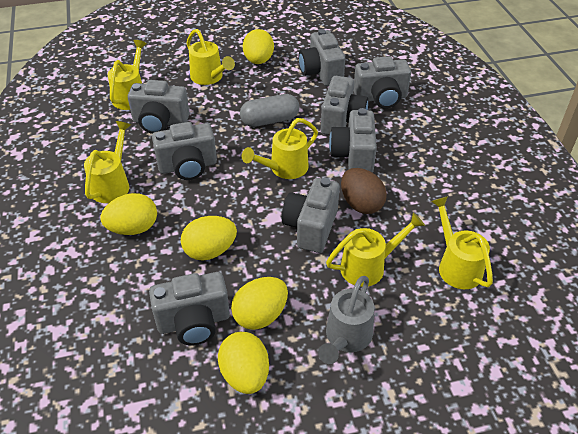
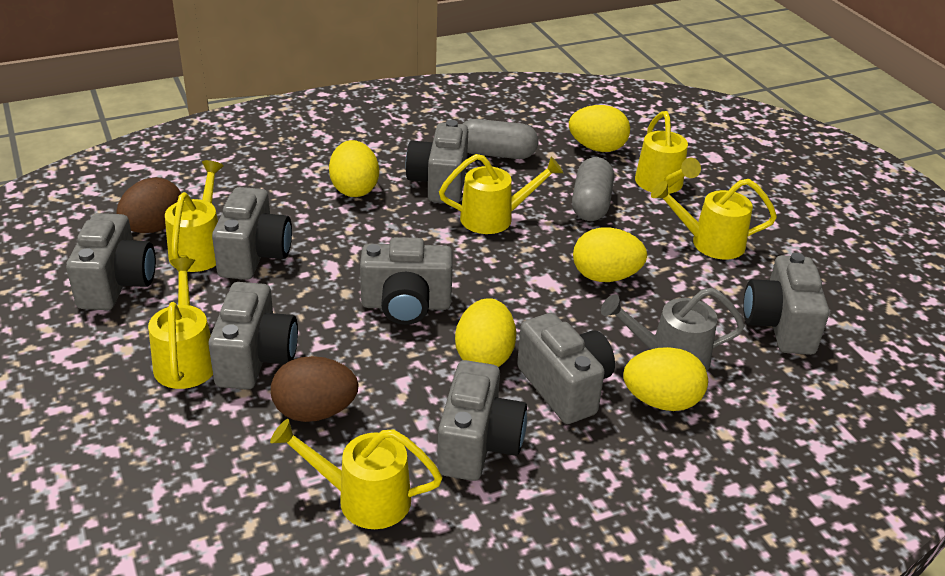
brown egg: [341,168,387,214] = 1 -> [116,177,181,233] [271,356,359,422] = 2
grey capsule: [240,94,300,127] = 1 -> [463,119,538,159] [572,157,614,221] = 2

